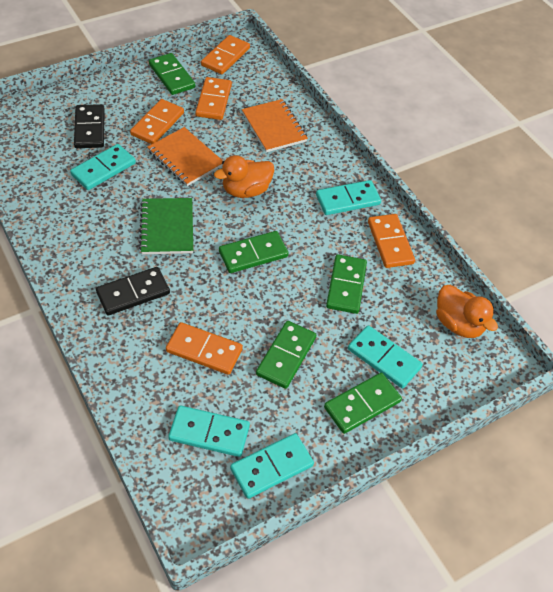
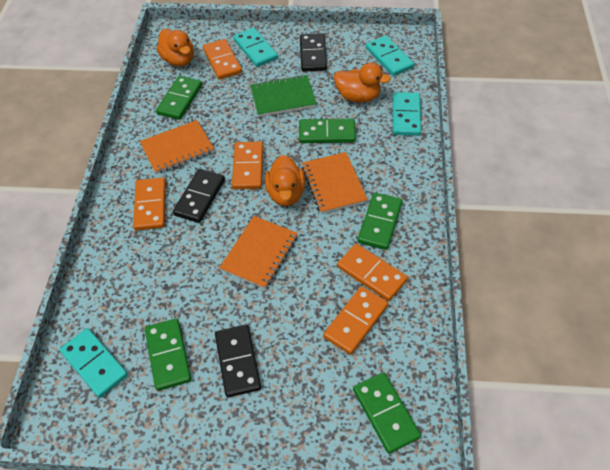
black domino: [74,104,105,148] [96,267,170,315] = 2 -> [173,169,225,223] [215,325,261,397] [300,33,327,72] = 3
orange duck: [214,155,275,198] [436,285,498,338] = 2 -> [156,29,194,67] [265,155,305,206] [334,62,391,103] = 3
orange notebook: [147,127,223,186] [242,99,308,152] = 2 -> [140,120,214,174] [219,216,298,289] [302,152,368,214] = 3
turquoise domino: [70,144,136,190] [168,406,250,457] [230,433,314,499] [316,180,381,215] [348,325,423,388] = 5 -> [60,328,128,398] [233,28,278,67] [366,35,414,76] [393,92,421,136] = 4

